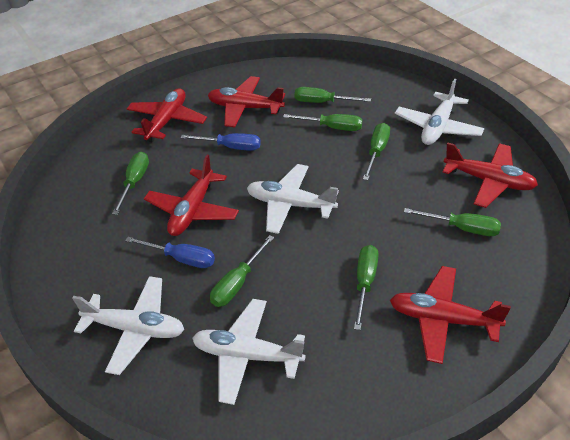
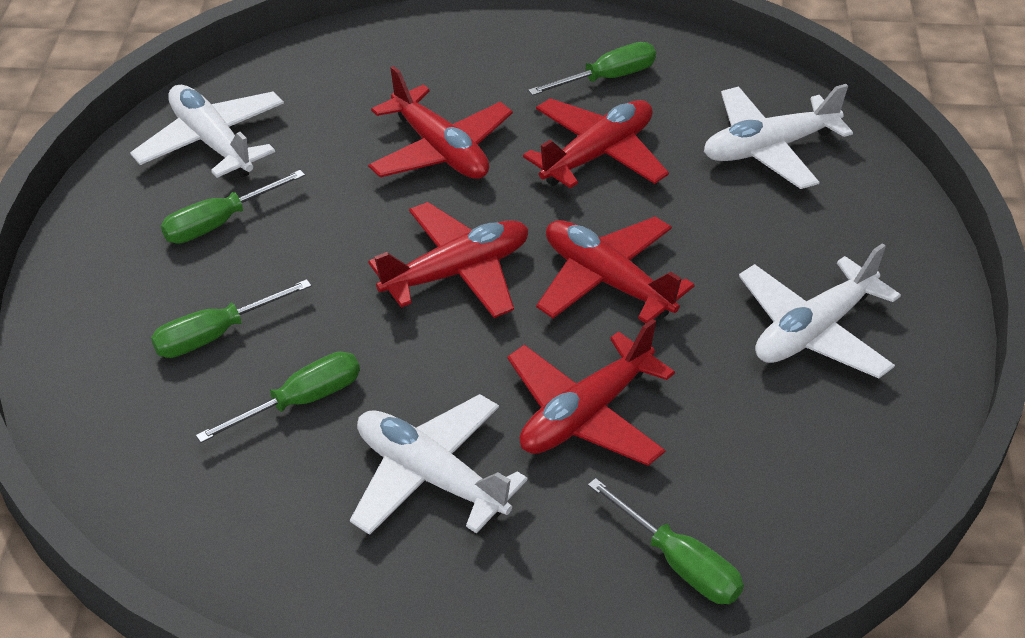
blue screwdriver: [125,237,215,268] [180,133,261,151] = 2 -> none = 0
green screwdriver: [112,152,149,215] [210,235,274,307] [283,114,362,131] [294,87,371,103] [354,245,379,330] [363,123,390,180] [404,208,501,236] = 7 -> [151,279,311,358] [161,170,305,244] [196,351,360,443] [528,42,656,95] [588,478,744,604] = 5

